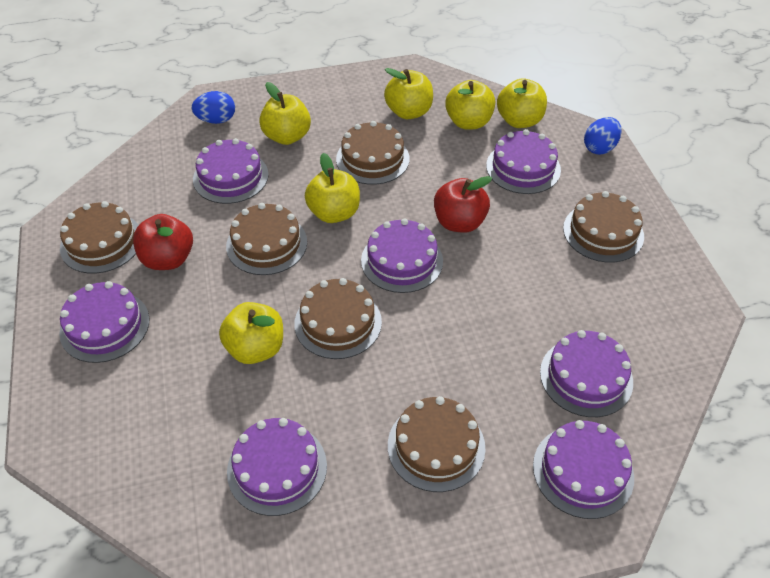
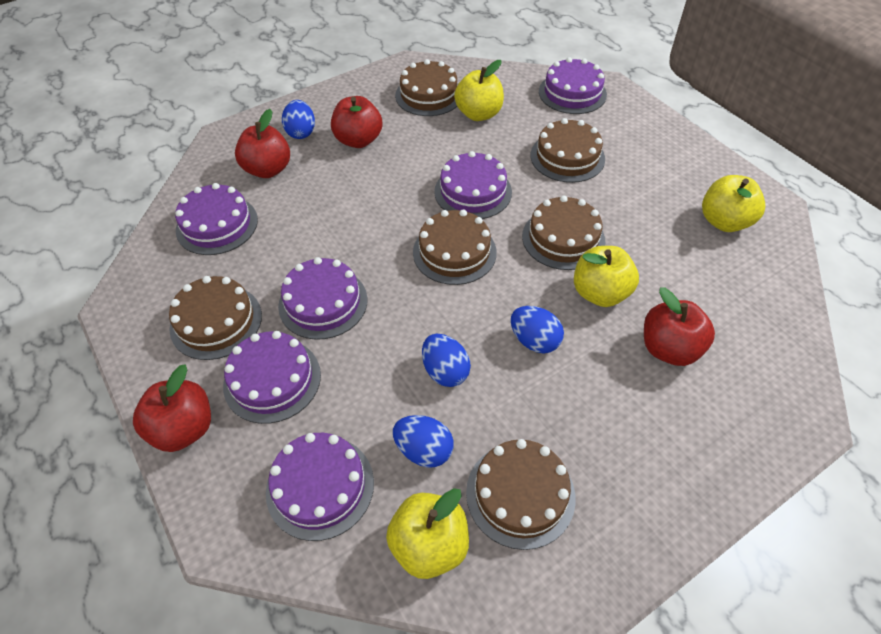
blue egg: [192,91,235,124] [584,117,621,155] = 2 -> [282,100,315,139] [393,415,454,468] [422,334,471,387] [511,306,564,353] = 4
purple cake: [59,281,149,363] [193,138,268,204] [227,418,327,516] [361,218,443,293] [486,129,561,194] [533,420,634,519] [540,330,633,417] = 7 -> [175,183,258,255] [223,331,321,424] [266,433,374,541] [278,257,367,340] [434,151,512,219] [539,57,607,114] = 6
red apple: [133,214,193,270] [434,176,492,233] = 2 -> [133,365,211,452] [235,109,290,178] [331,96,383,148] [644,287,715,366] = 4
yellow apple: [219,302,283,364] [259,82,311,145] [305,153,360,223] [384,68,433,119] [445,80,495,130] [497,78,547,128] = 6 -> [386,488,469,579] [454,60,504,121] [574,246,639,307] [702,175,765,232] = 4

